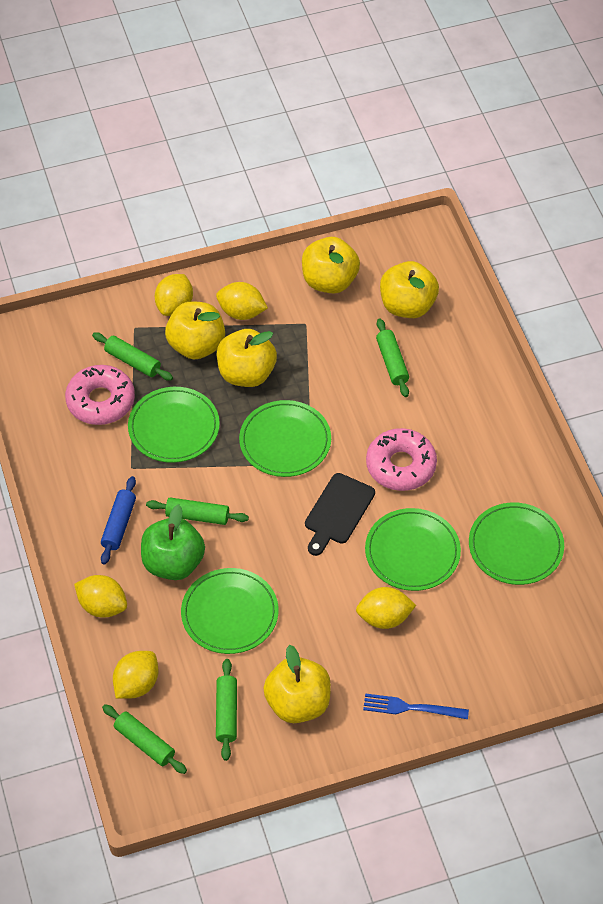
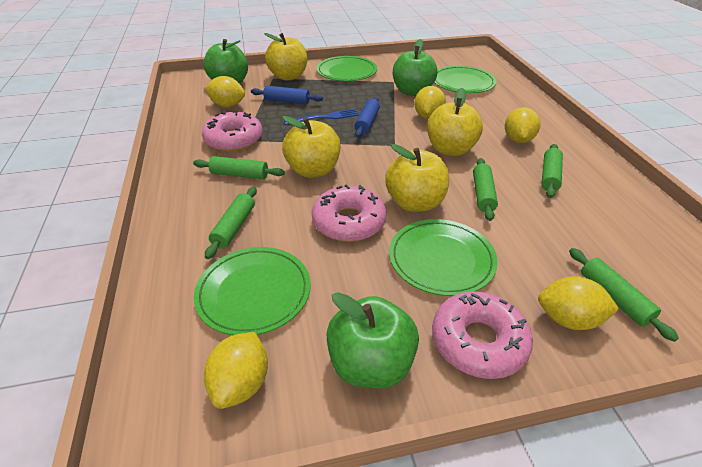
black cutting board: [305,473,375,556] = 1 -> none = 0
blue rolling pin: [101,476,136,565] = 1 -> [251,86,323,104] [355,97,380,138] = 2
green apple: [141,504,205,580] = 1 -> [203,39,248,84] [327,292,419,388] [393,39,437,96] = 3
green plate: [128,387,220,463] [181,568,279,654] [239,400,331,477] [365,508,461,591] [469,503,564,585] = 5 -> [194,247,311,335] [316,56,377,81] [389,219,498,296] [434,66,496,93] = 4
pink donut: [65,365,135,425] [366,428,437,491] = 2 -> [202,110,262,152] [312,184,387,242] [432,291,533,379] = 3
yellow apple: [165,301,225,359] [217,329,277,387] [263,645,331,723] [302,237,360,294] [380,261,439,318] = 5 -> [264,33,307,80] [282,116,340,178] [385,144,449,212] [427,88,483,156] = 4

